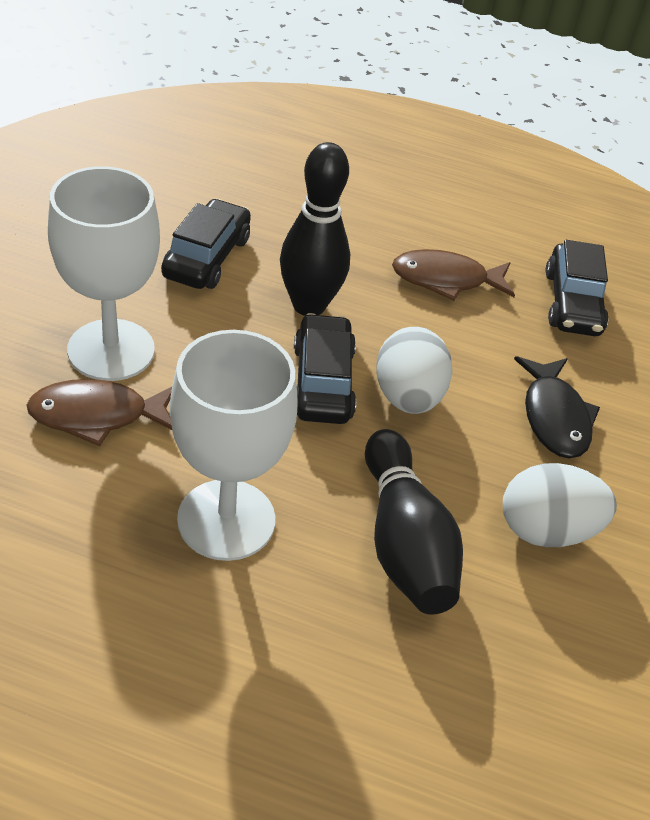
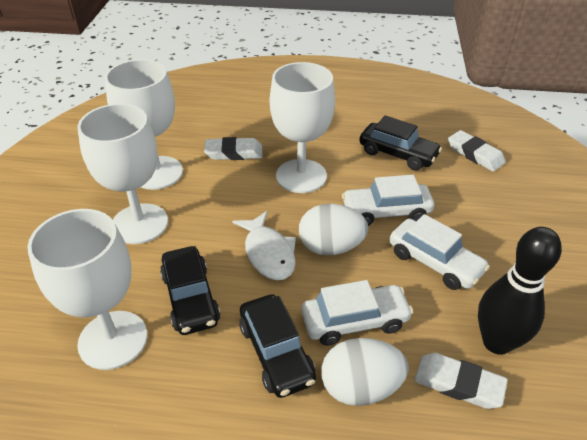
black bowling pin: [280,142,350,316] [365,429,463,615] = 2 -> [478,227,562,355] = 1
black fish: [514,356,600,458] = 1 -> none = 0
brown fish: [26,379,172,446] [392,249,515,301] = 2 -> none = 0
white car: none = 0 -> [301,280,413,346] [342,175,434,226] [390,214,490,290] = 3
white eraser: none = 0 -> [204,137,262,160] [414,353,508,409] [448,130,506,172] = 3
white fish: none = 0 -> [232,211,296,281] = 1
white goblet: [48,166,160,381] [170,330,298,561] = 2 -> [27,209,147,370] [78,104,168,244] [105,59,183,190] [270,62,335,193] = 4

